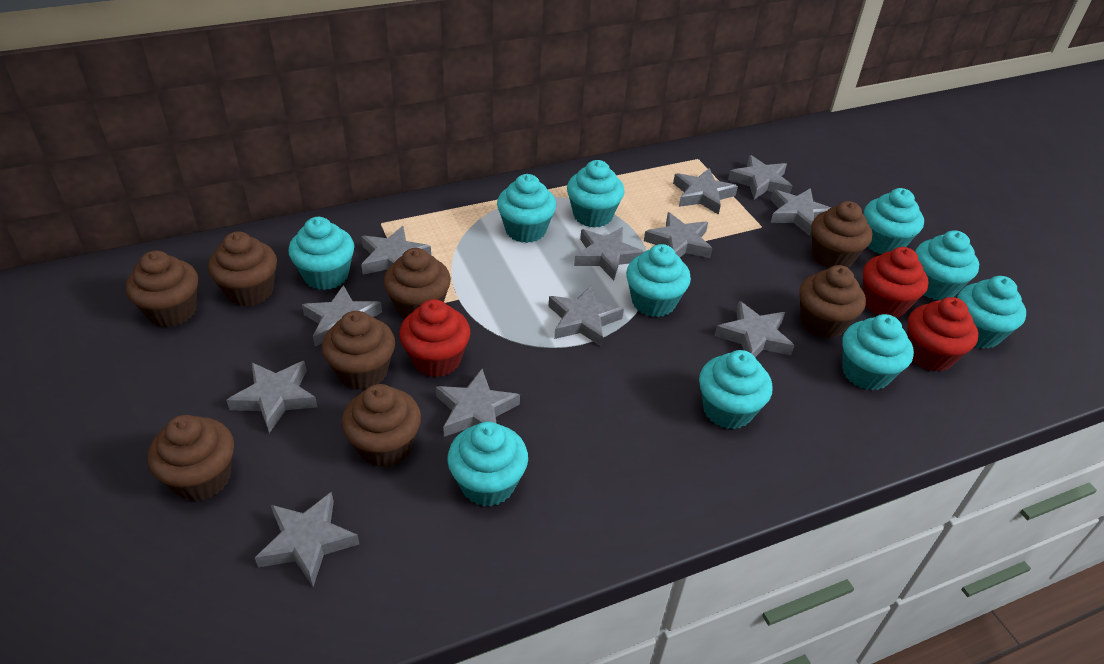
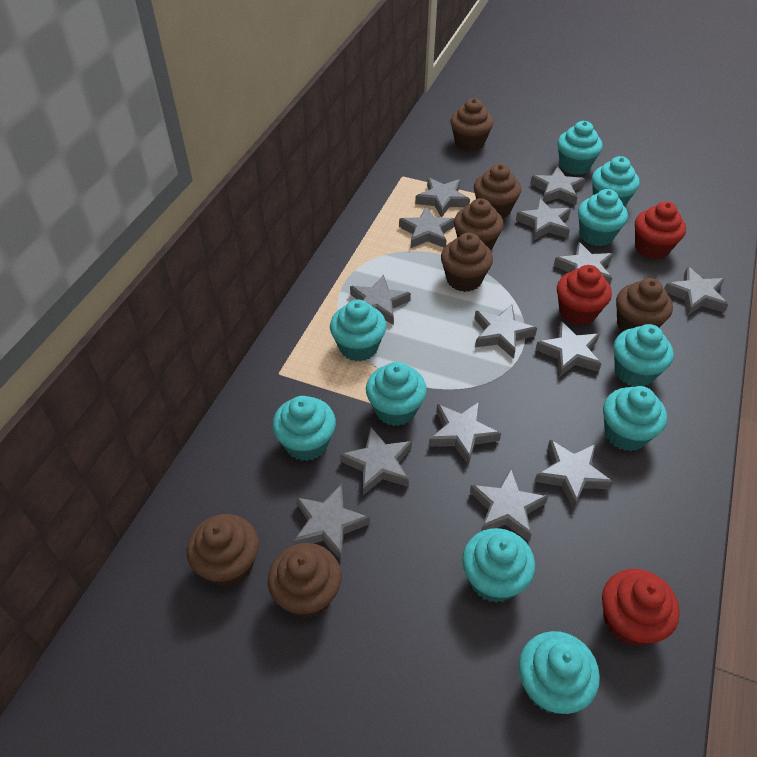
brown cupcake: [126,250,198,327] [148,415,234,501] [208,231,277,306] [322,311,395,390] [342,384,421,467] [384,248,451,319] [799,265,866,338] [812,201,873,268] = 8 -> [187,514,259,587] [268,543,341,618] [441,232,493,292] [450,98,493,151] [454,198,504,250] [474,164,521,219] [616,278,673,332] = 7
grey star: [226,361,318,433] [255,492,359,587] [302,285,382,346] [361,226,431,275] [436,369,520,437] [549,285,624,347] [574,227,644,280] [644,212,713,258] [673,168,738,215] [715,301,795,357] [728,155,792,200] [770,188,831,236] = 12 -> [294,484,370,560] [340,427,412,495] [350,275,411,325] [399,206,454,248] [415,177,470,218] [429,401,501,466] [470,468,548,541] [474,305,537,359] [516,198,571,240] [531,166,585,205] [534,440,613,509] [535,321,601,377] [554,242,613,284] [664,266,729,315] = 14

